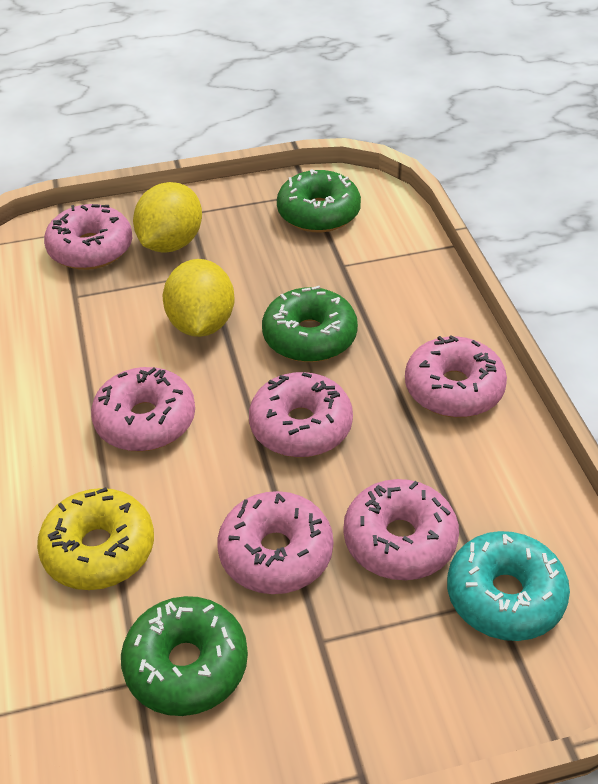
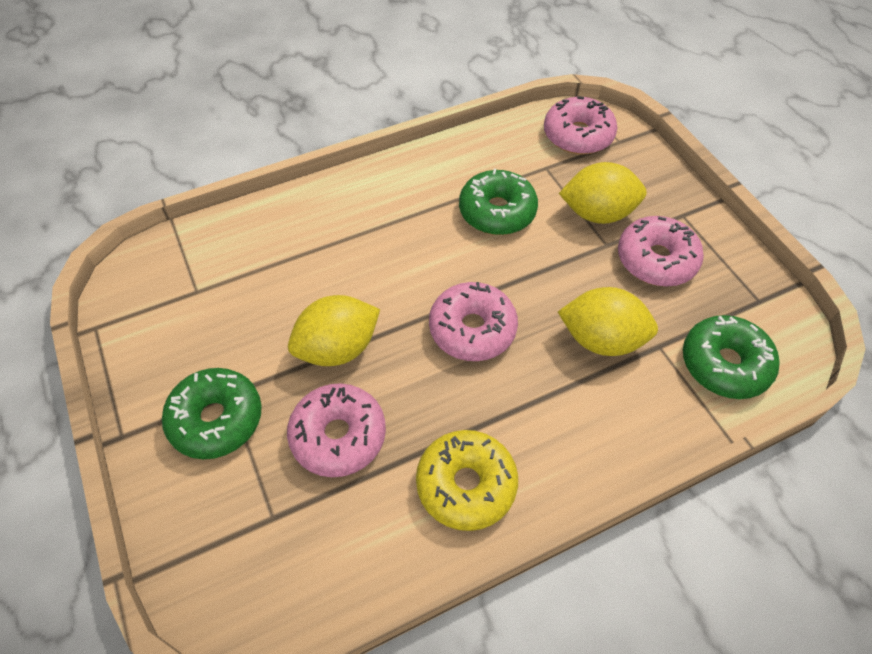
pink donut: [44,204,132,270] [91,367,195,452] [217,491,333,594] [249,372,353,458] [343,479,459,580] [405,335,507,418] = 6 -> [287,383,386,477] [429,282,518,361] [544,96,617,155] [618,216,704,287] = 4
turquoise donut: [447,531,570,641] = 1 -> none = 0
yellow lemon: [133,182,202,253] [163,259,235,337] = 2 -> [288,295,380,366] [558,287,658,356] [559,162,647,224] = 3

